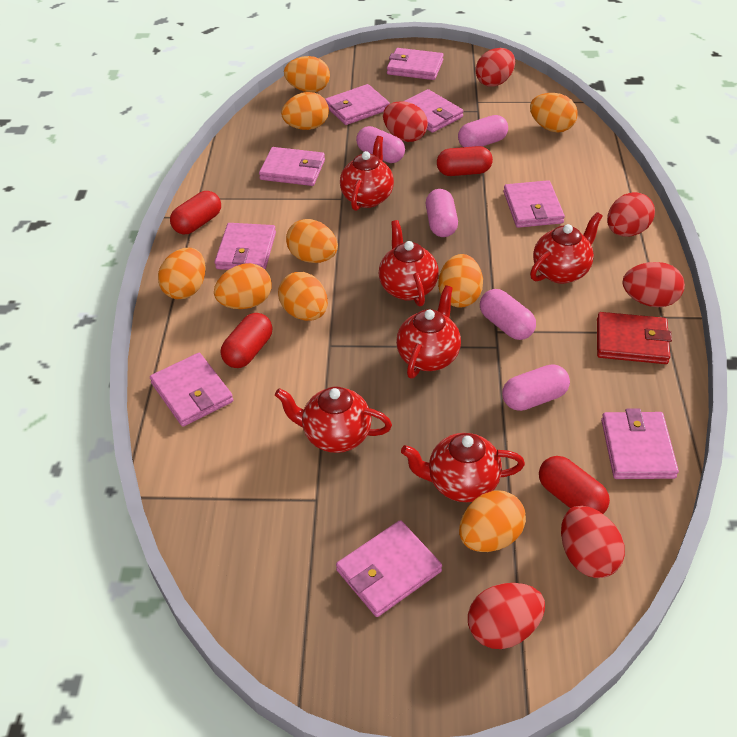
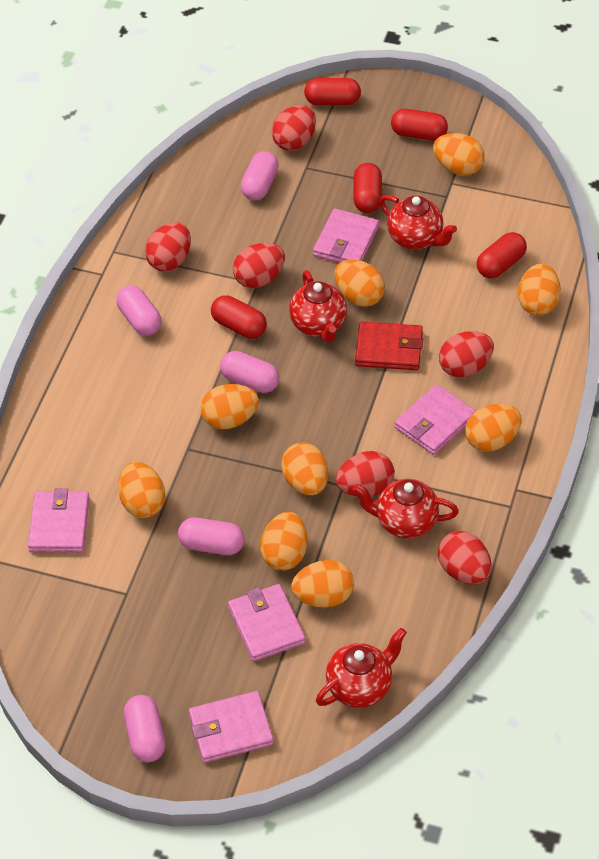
pink wallet: [150,353,233,427] [215,223,276,270] [259,147,325,186] [325,84,390,125] [336,520,442,617] [387,48,444,80] [403,89,464,133] [504,180,565,228] [601,408,679,479] = 9 -> [28,488,89,552] [189,691,274,763] [228,584,306,661] [313,208,379,263] [395,384,475,455] = 5
red capsule: [170,191,221,234] [221,313,273,368] [437,146,493,176] [539,456,610,514] = 4 -> [211,295,267,339] [304,78,361,106] [353,163,382,213] [391,109,448,141] [477,232,527,279] = 5
red teapot: [275,387,392,453] [340,136,394,211] [379,220,439,307] [396,285,461,379] [401,433,525,502] [530,212,602,284] = 6 -> [289,270,347,342] [316,628,407,708] [353,479,459,538] [379,195,457,250] = 4

